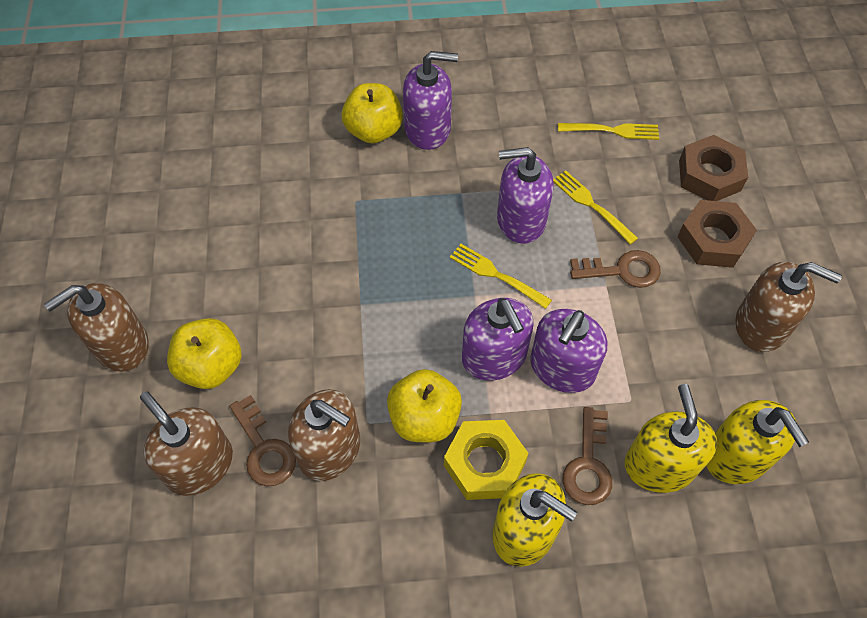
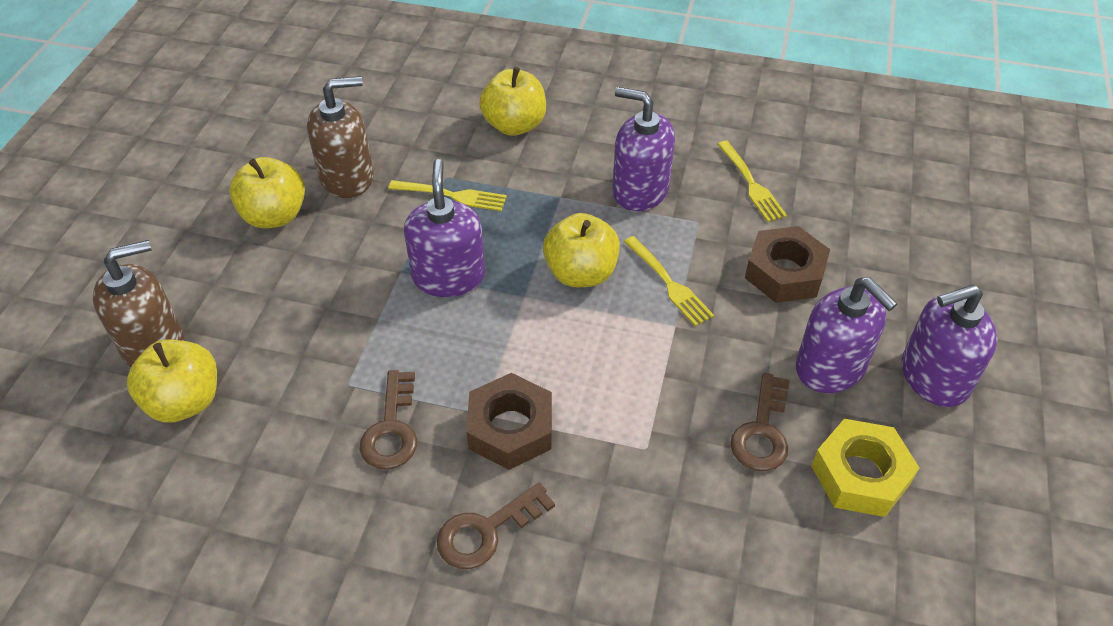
brown soap dispenser: [44,283,149,372] [140,392,233,496] [288,389,360,481] [736,262,842,352] = 4 -> [93,240,184,367] [307,76,374,198] = 2
yellow apple: [167,318,242,389] [342,83,403,144] [387,369,462,442] = 3 -> [127,340,217,423] [229,157,305,228] [479,67,546,136] [543,213,620,287] = 4
yellow soap dispenser: [492,473,577,567] [625,384,717,493] [706,400,809,484] = 3 -> none = 0

